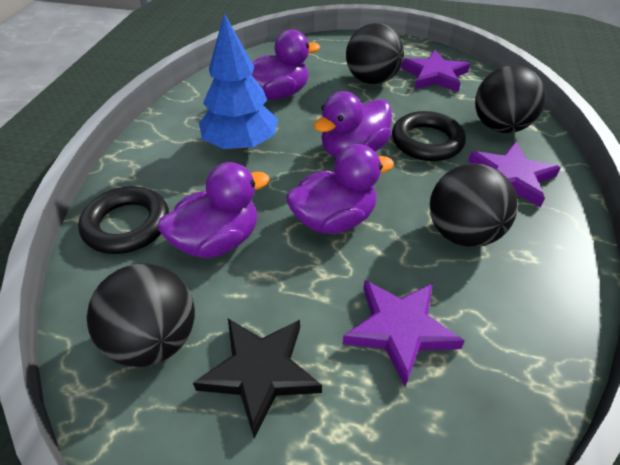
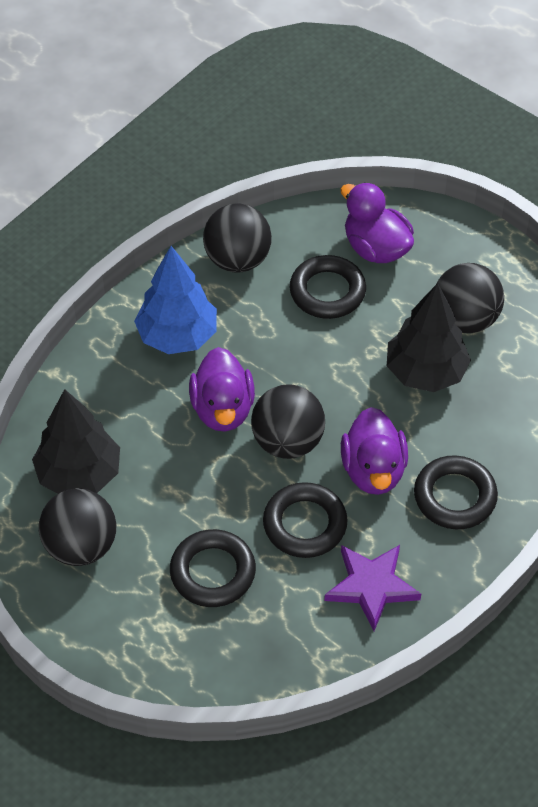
black ring: [78,186,169,254] [392,111,466,161] = 2 -> [170,529,256,607] [263,482,348,558] [290,255,366,319] [414,455,498,529] = 4
black star: [193,319,322,438] = 1 -> none = 0
black tree: none = 0 -> [32,389,120,494] [387,283,471,392] = 2
purple duck: [158,162,270,258] [252,30,320,100] [286,144,394,234] [314,91,392,158] = 4 -> [189,347,255,432] [340,182,414,263] [341,407,408,495] = 3
purple star: [343,280,465,386] [401,50,470,92] [468,142,561,207] = 3 -> [325,545,421,631] = 1

